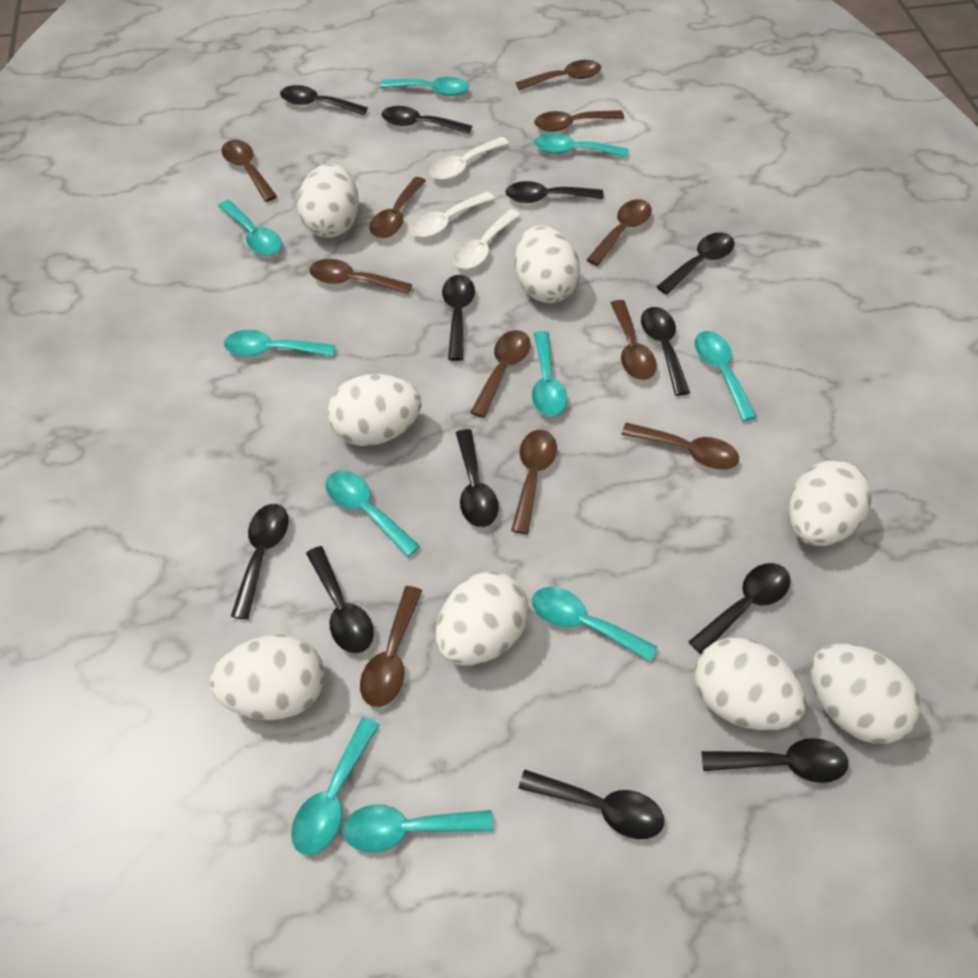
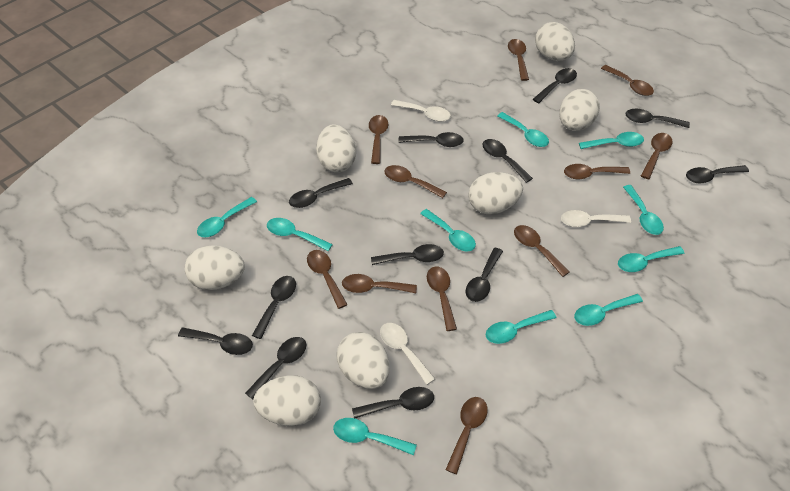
white egg: [210,635,325,720] [297,163,359,238] [328,374,422,446] [436,571,529,666] [515,226,580,303] [695,638,806,730] [788,460,872,546] [810,644,921,744] = 8 -> [185,245,245,290] [253,375,321,426] [316,124,356,173] [337,332,390,389] [468,172,523,215] [535,22,575,61] [559,89,600,131] = 7

